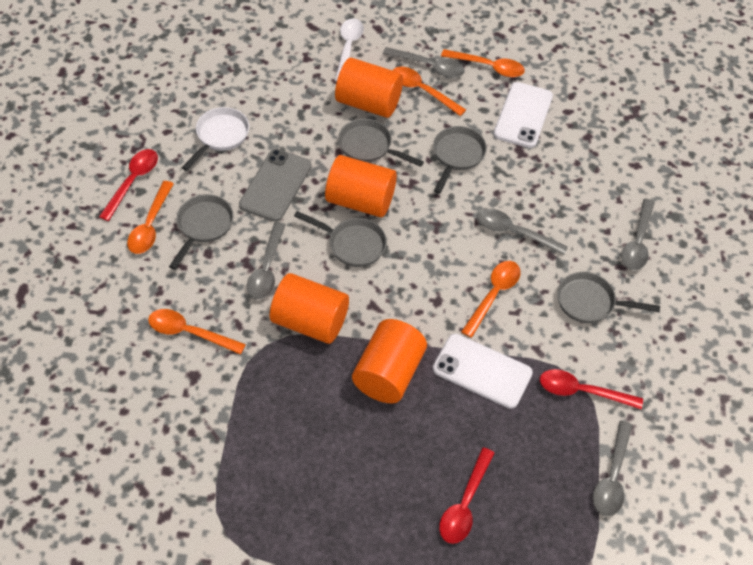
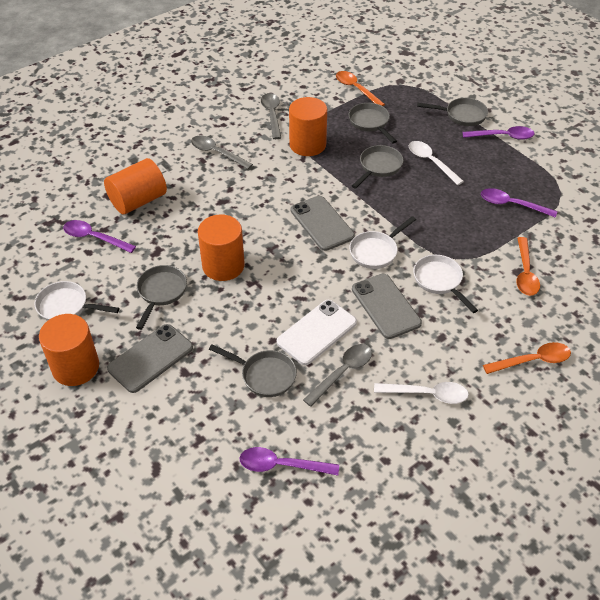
grey phone: [239,149,312,222] = 1 -> [107,324,193,393] [291,196,355,251] [352,274,422,339] = 3
grey spoon: [247,222,286,300] [383,47,465,78] [477,209,568,255] [593,421,633,517] [621,199,655,270] = 5 -> [191,136,253,169] [261,93,281,139] [303,344,372,407] = 3
orange spoon: [127,181,174,254] [148,309,246,355] [392,67,466,116] [441,49,525,77] [461,261,521,338] = 5 -> [336,71,385,106] [483,342,571,374] [516,237,540,296] = 3
purple spoon: none = 0 -> [63,220,136,253] [239,447,339,476] [462,126,534,140] [481,188,557,218] = 4
red spoon: [99,149,158,221] [439,447,494,544] [540,369,643,409] = 3 -> none = 0
white pan: [181,107,249,171] = 1 -> [35,281,119,321] [349,216,416,269] [413,255,478,313] = 3
white phone: [433,334,533,409] [493,82,553,148] = 2 -> [277,300,357,365] = 1
white spoon: [334,18,364,82] = 1 -> [374,382,469,404] [409,141,464,185] = 2

